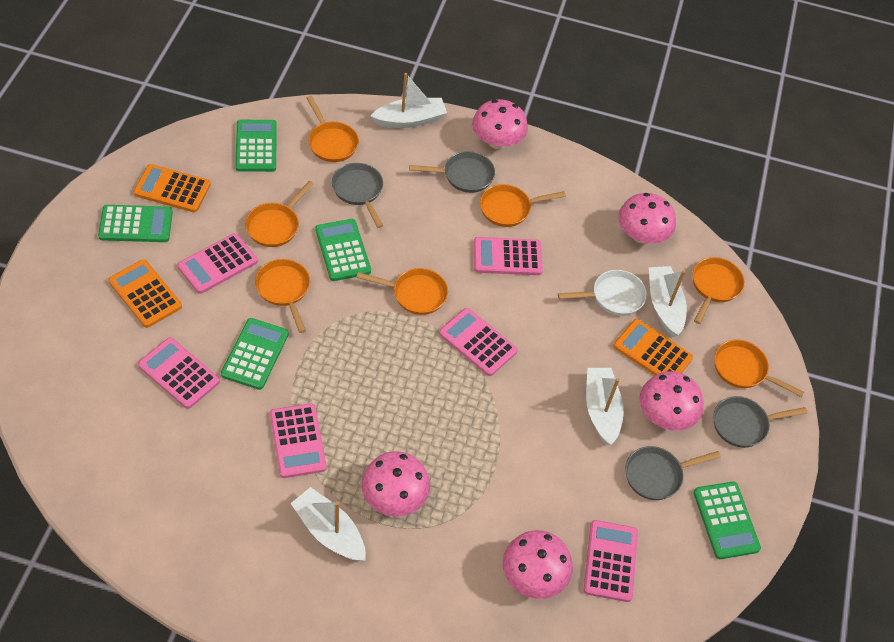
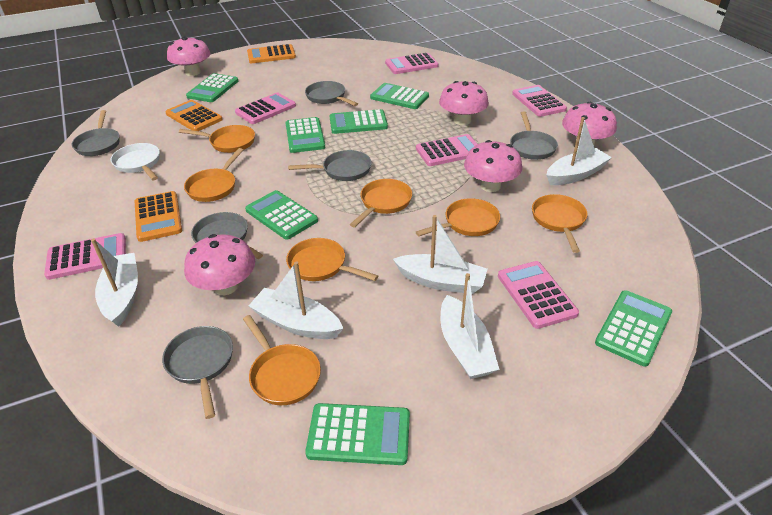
green calculator: [98,205,173,242] [221,318,289,390] [235,120,277,172] [315,219,371,281] [693,482,761,559] = 5 -> [186,73,238,102] [245,190,318,240] [285,117,325,153] [305,403,410,465] [329,109,388,134] [370,83,429,109] [595,290,672,367] = 7
grey pan: [332,163,383,228] [409,151,495,193] [625,446,721,500] [713,396,808,448] = 4 -> [72,110,120,156] [162,326,233,419] [191,212,263,259] [288,150,372,181] [305,81,358,106] [510,111,558,160] = 6
white boat: [291,487,366,561] [371,73,447,128] [586,368,624,445] [649,266,687,337] = 4 -> [91,238,138,327] [248,262,344,339] [393,215,488,294] [441,273,500,379] [546,117,612,185] = 5

